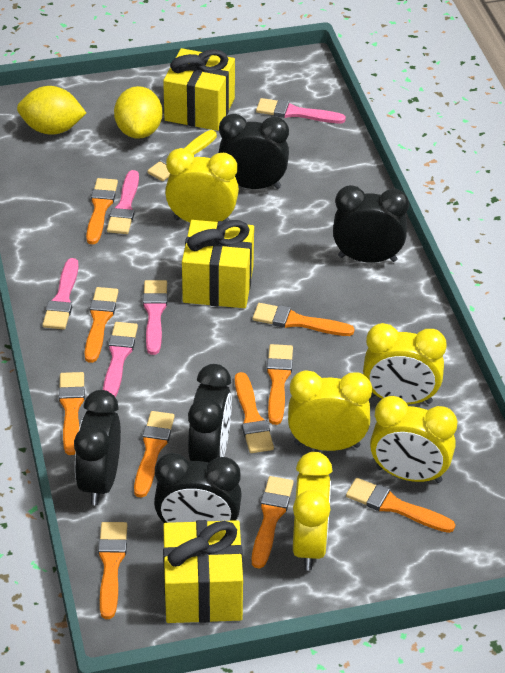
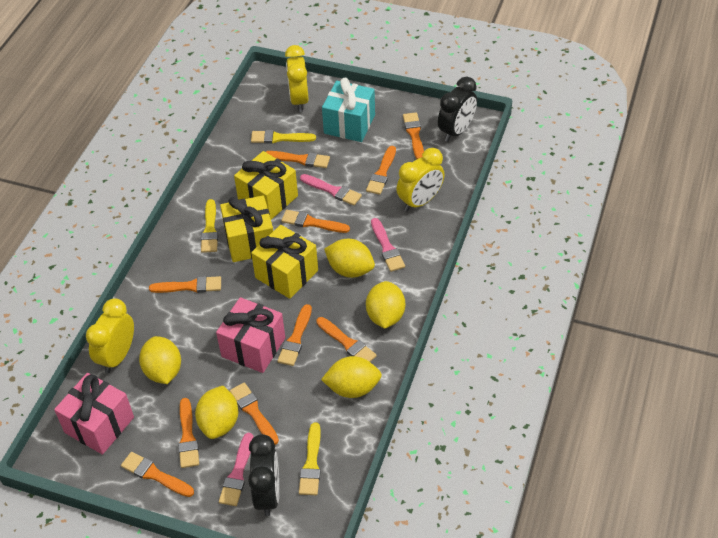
black clock: [74,390,121,505] [154,453,242,523] [188,364,232,463] [219,114,289,189] [333,185,409,263] = 5 -> [248,434,279,516] [438,77,477,142] = 2
pink brush: [42,258,79,329] [103,322,138,397] [107,170,139,234] [143,280,167,355] [256,98,346,123] = 5 -> [219,433,254,506] [300,174,362,206] [371,218,405,272] = 3
pink gift: none = 0 -> [54,373,134,455] [216,297,285,373] = 2
turquoise gift: none = 0 -> [322,78,375,142] = 1
yellow brush: [147,130,217,181] = 1 -> [201,199,218,253] [251,130,316,144] [299,422,321,495] = 3
yellow clock: [165,148,239,222] [288,370,372,451] [293,452,333,571] [363,323,447,405] [370,396,457,483] = 5 -> [86,298,134,373] [285,45,309,112] [396,148,444,212] = 3
yellow lemon: [17,86,86,135] [114,86,163,139] = 2 -> [139,336,181,384] [195,386,238,439] [321,356,382,398] [324,239,375,278] [366,281,405,329] = 5

